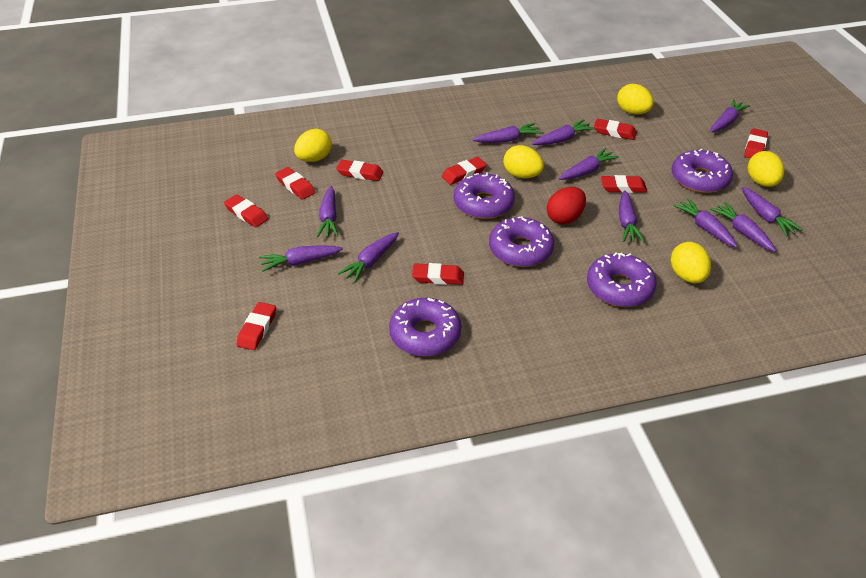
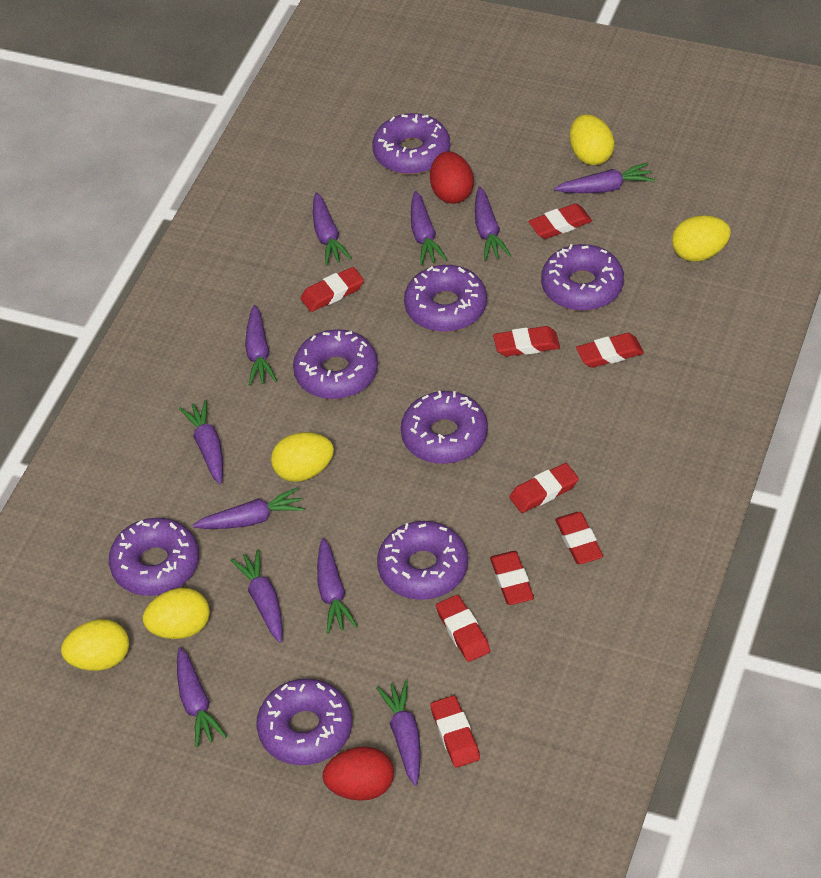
purple donut: [389,298,461,357] [454,172,515,219] [489,216,554,267] [587,252,657,307] [672,149,733,193] = 5 -> [109,518,199,596] [256,679,352,765] [293,329,378,399] [372,113,450,175] [377,521,468,600] [401,391,488,464] [404,265,487,332] [541,244,624,311] = 8
red egg: [547,187,586,224] = 1 -> [323,747,394,801] [430,151,474,204] = 2

